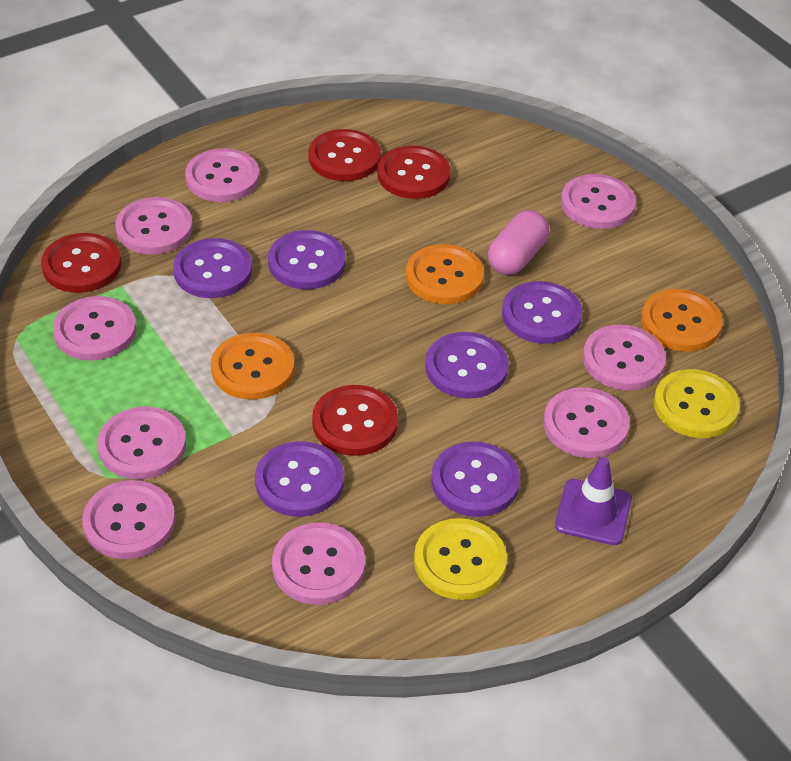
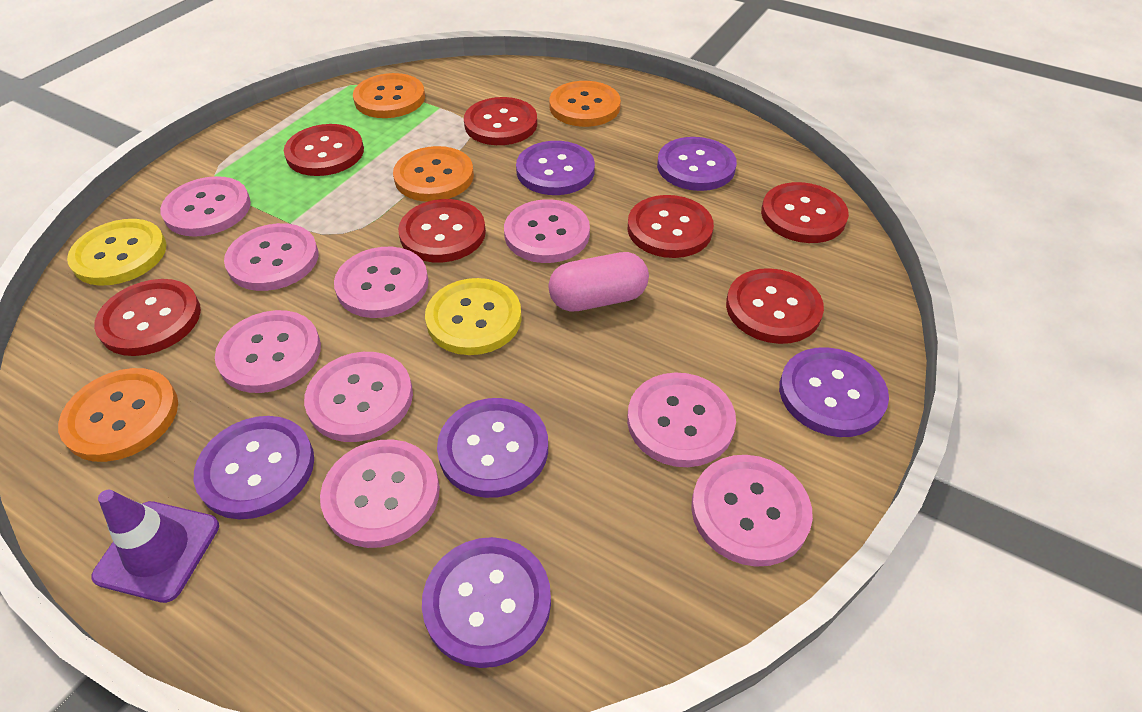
orange button: [211,333,294,399] [406,244,484,304] [641,289,723,352] = 3 -> [58,368,178,462] [353,73,425,118] [393,146,474,202] [549,81,621,127] = 4
red button: [41,233,121,293] [308,129,381,181] [312,385,398,456] [377,146,450,199] = 4 -> [94,279,201,356] [284,124,364,176] [398,199,486,263] [464,97,537,145] [627,195,714,258] [726,268,824,344] [761,182,849,243] = 7

